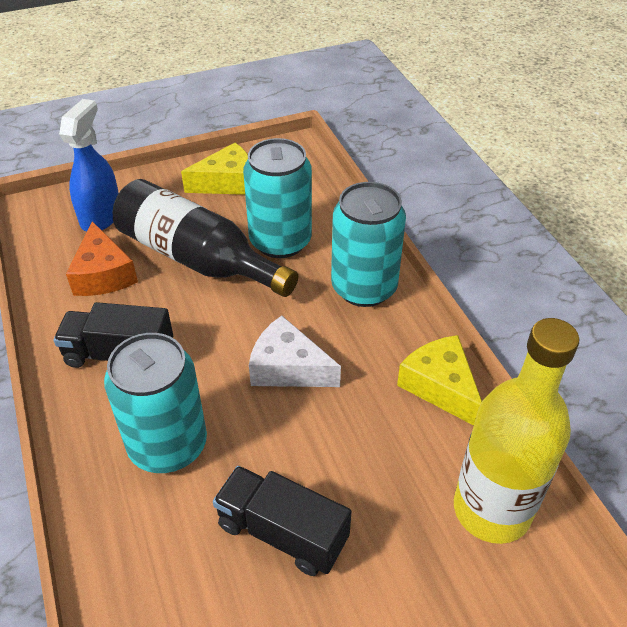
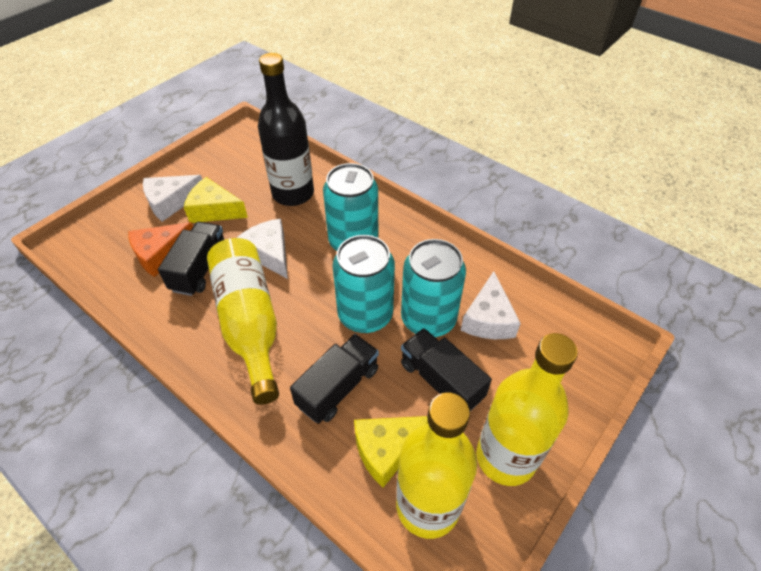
black truck: [53,302,173,368] [213,466,352,576] = 2 -> [158,222,224,296] [290,334,379,424] [401,328,492,411] = 3
blue spray bottle: [59,99,119,231] = 1 -> none = 0
white cheese: [249,315,341,387] = 1 -> [143,175,202,222] [237,219,288,279] [461,271,521,339] = 3
yellow bottle: [454,318,579,544] = 1 -> [207,238,279,405] [396,393,477,539] [476,333,578,486] = 3

